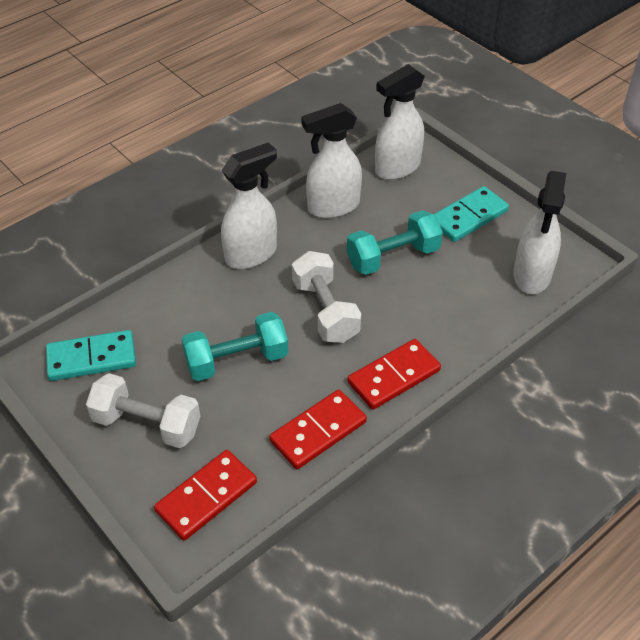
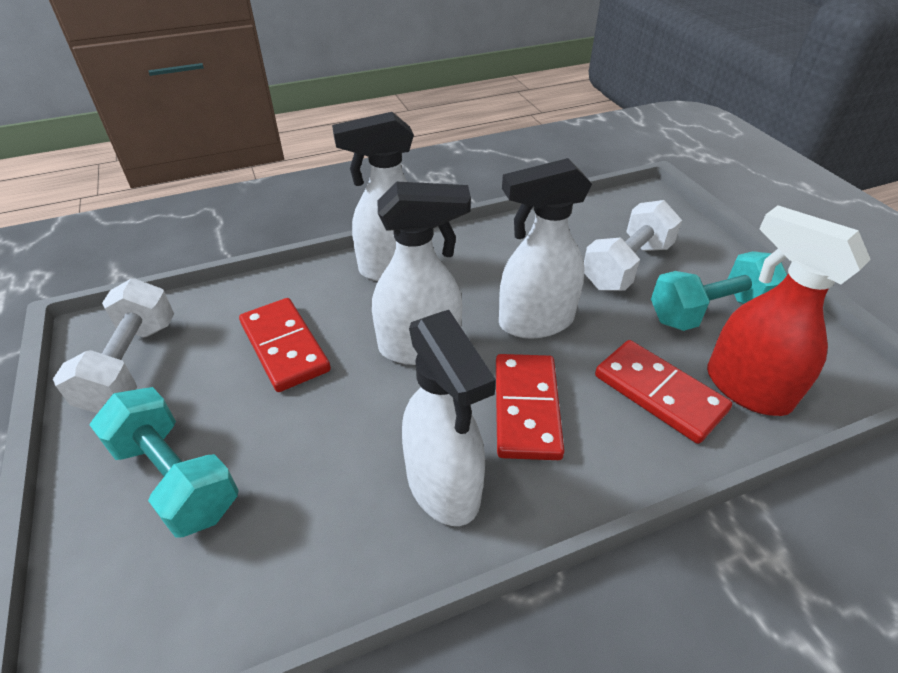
red spray bottle: none = 0 -> [707,205,871,416] = 1
turquoise domino: [46,330,136,381] [434,186,509,242] = 2 -> none = 0

